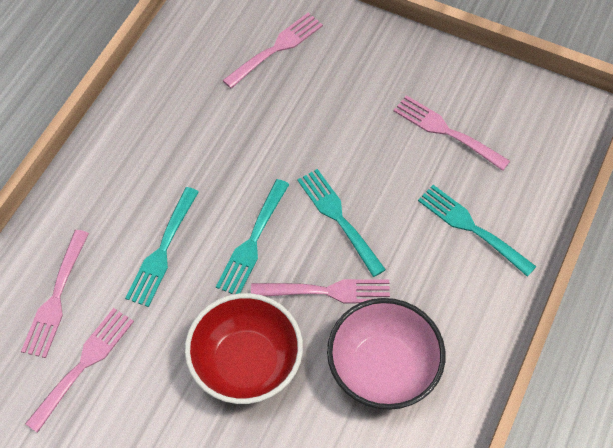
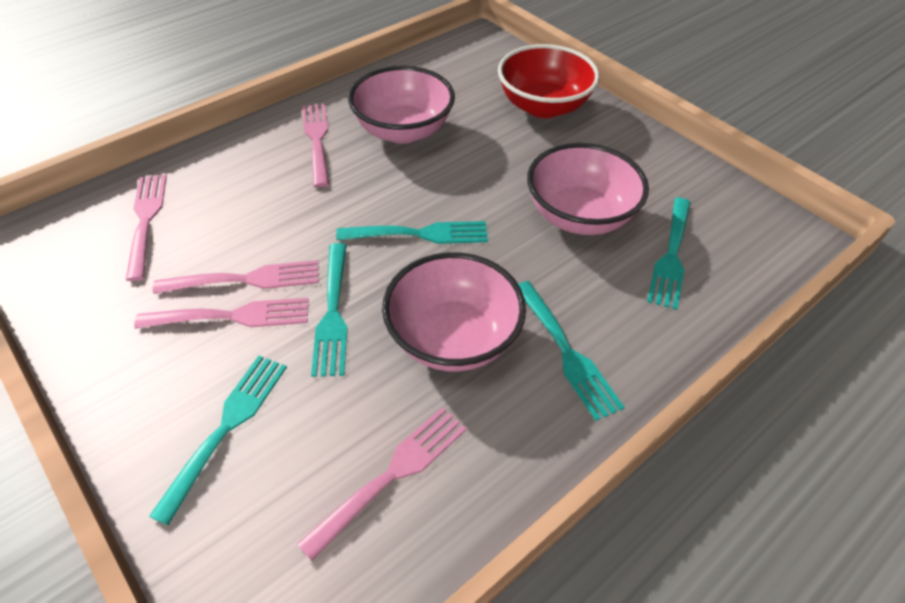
pink bowl: [327,298,446,410] = 1 -> [348,66,455,144] [382,252,526,372] [527,143,649,235] = 3
turquoise fork: [125,187,199,307] [216,179,290,294] [297,169,386,277] [418,185,537,277] = 4 -> [149,356,287,525] [311,243,348,377] [336,221,488,244] [518,281,625,421] [647,198,691,310] = 5

